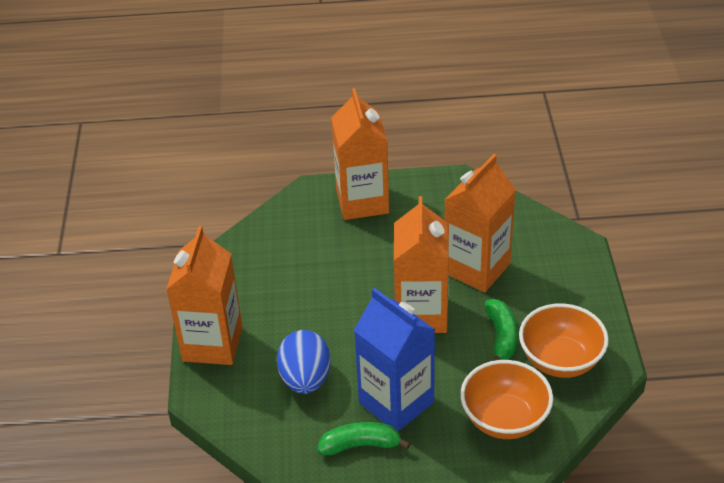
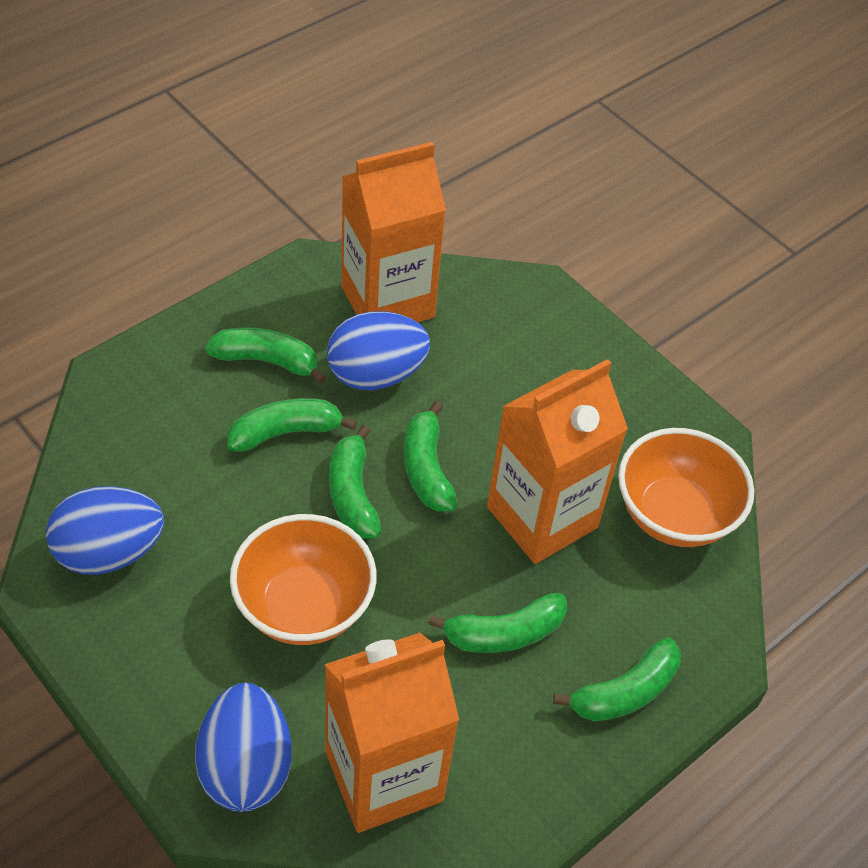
blue carton: [354,288,435,432] = 1 -> none = 0
blue egg: [277,330,331,394] = 1 -> [46,486,164,575] [195,683,292,812] [327,311,430,390] = 3
green banana: [318,422,411,455] [485,299,518,361] = 2 -> [205,327,326,384] [227,398,357,452] [329,425,381,538] [404,401,457,511] [428,593,567,653] [553,637,681,722] = 6
orange carton: [166,226,243,365] [331,88,389,220] [394,196,449,333] [445,154,516,292] = 4 -> [324,633,459,833] [341,142,446,322] [487,359,628,564] = 3

